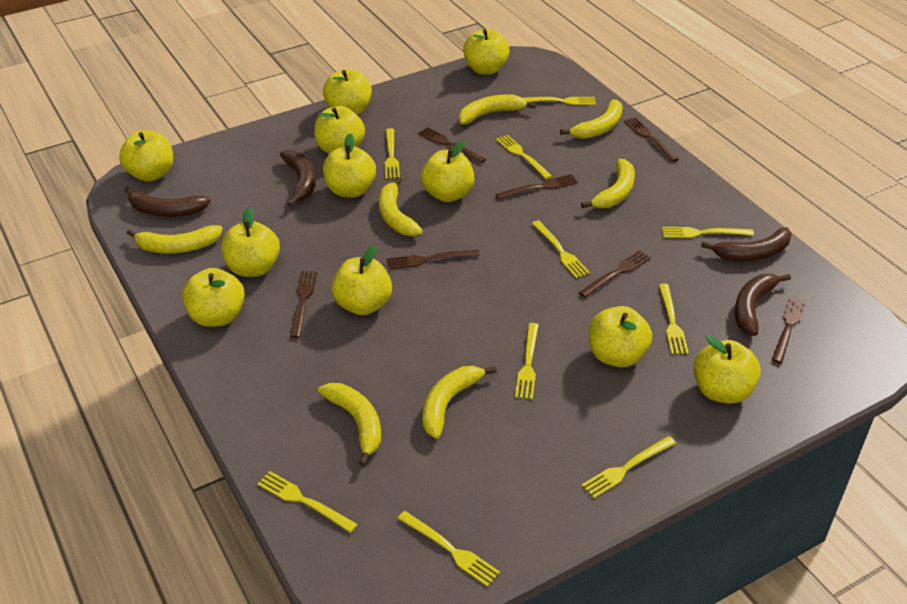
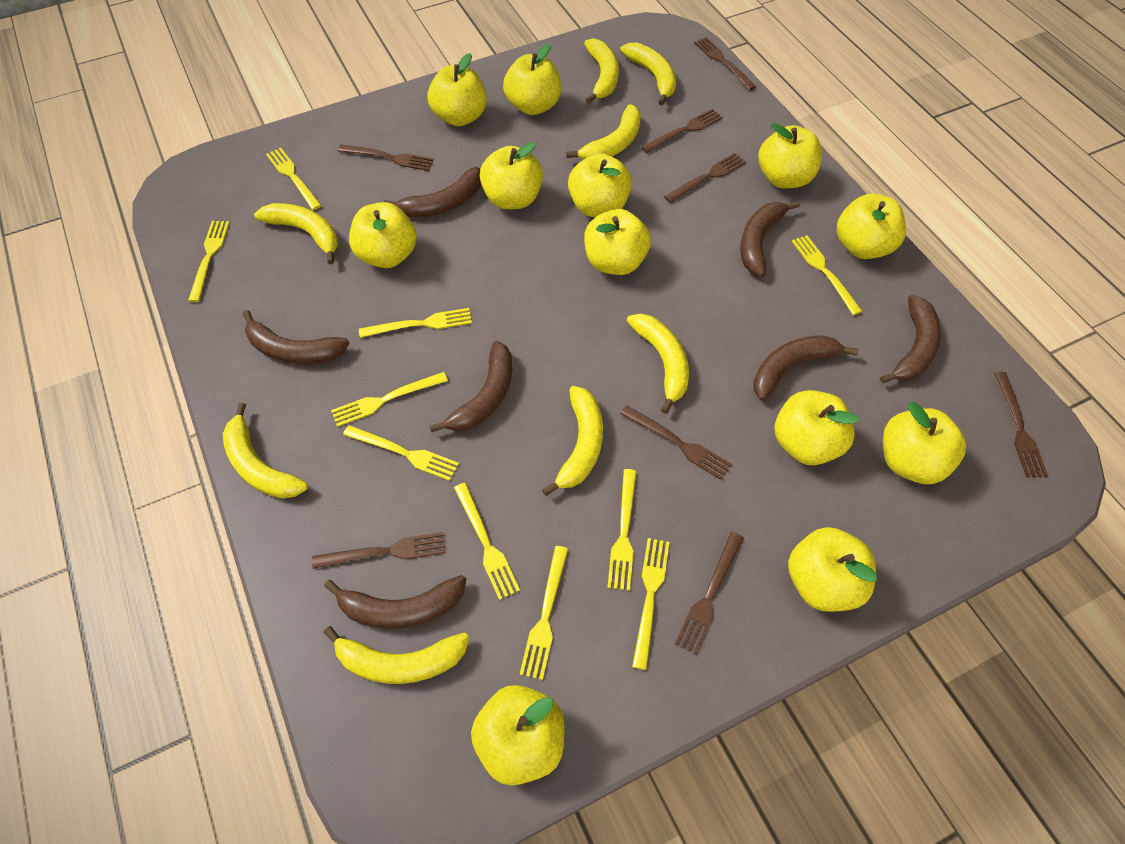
brown banana: [124,187,211,217] [280,150,316,207] [701,227,792,261] [735,274,791,336] = 4 -> [243,310,350,364] [324,575,466,629] [384,166,481,218] [430,341,512,432] [740,201,800,277] [753,335,859,401] [880,295,941,384] = 7
brown fork: [290,271,317,338] [387,250,480,269] [418,127,486,163] [495,174,578,200] [578,250,651,298] [624,117,679,162] [772,296,806,363] = 7 -> [312,532,446,569] [338,144,434,171] [620,405,732,480] [641,109,723,153] [664,153,746,203] [675,532,744,655] [694,37,756,90] [994,372,1048,477] = 8
yellow apple: [119,130,173,182] [182,268,245,327] [221,208,280,277] [314,106,365,154] [323,69,372,115] [323,133,376,198] [331,245,392,315] [421,141,474,202] [463,29,510,75] [589,306,652,368] [693,335,761,404] = 11 -> [349,202,417,268] [428,53,487,126] [471,685,565,786] [480,142,543,209] [503,44,561,115] [568,153,632,217] [584,209,651,275] [758,123,822,188] [775,390,859,465] [788,527,877,612] [837,193,906,259] [883,402,966,484] = 12
yellow banana: [127,225,223,253] [318,383,381,466] [379,177,423,236] [423,366,497,439] [459,94,536,124] [560,99,623,139] [581,159,635,208] = 7 -> [223,403,308,499] [254,203,338,264] [323,626,469,684] [542,386,603,496] [566,104,641,159] [584,38,619,104] [620,43,676,105] [627,314,689,414] = 8

